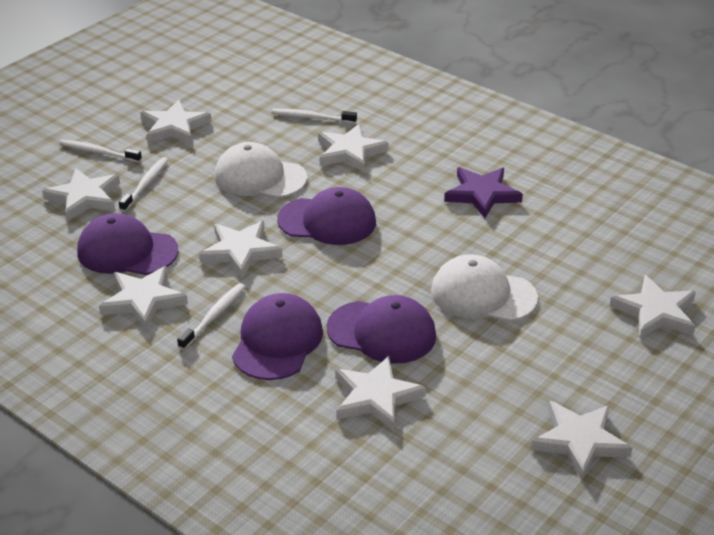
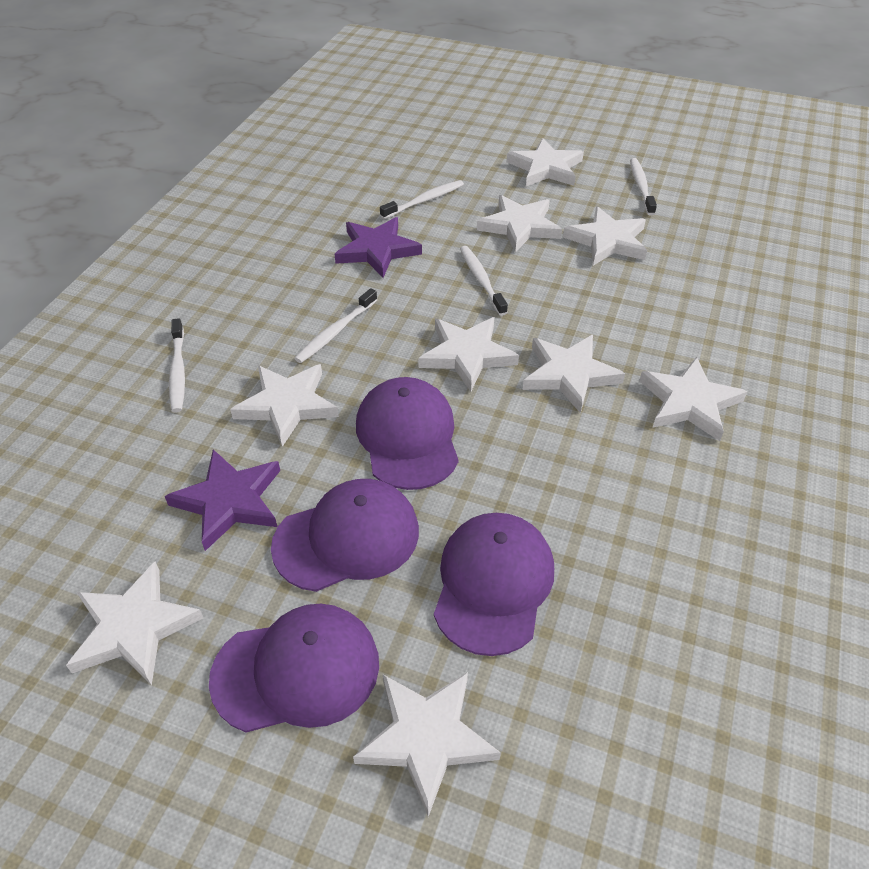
purple star: [444,167,523,218] = 1 -> [165,449,280,551] [335,217,422,278] = 2
white cap: [215,142,307,198] [431,254,538,322] = 2 -> none = 0
white star: [42,168,120,221] [99,266,188,330] [140,100,212,144] [199,221,283,279] [318,124,389,172] [335,356,426,431] [531,401,633,480] [610,275,696,338] = 8 -> [66,562,203,685] [230,364,339,447] [353,672,501,817] [418,317,519,392] [477,195,562,253] [507,138,584,186] [522,335,625,413] [563,206,647,266] [639,357,747,441] = 9
white toothbrush: [60,140,142,162] [119,157,168,212] [177,283,245,350] [272,109,357,124] = 4 -> [169,318,185,412] [294,288,377,363] [380,180,464,219] [460,246,508,316] [630,158,657,215] = 5

